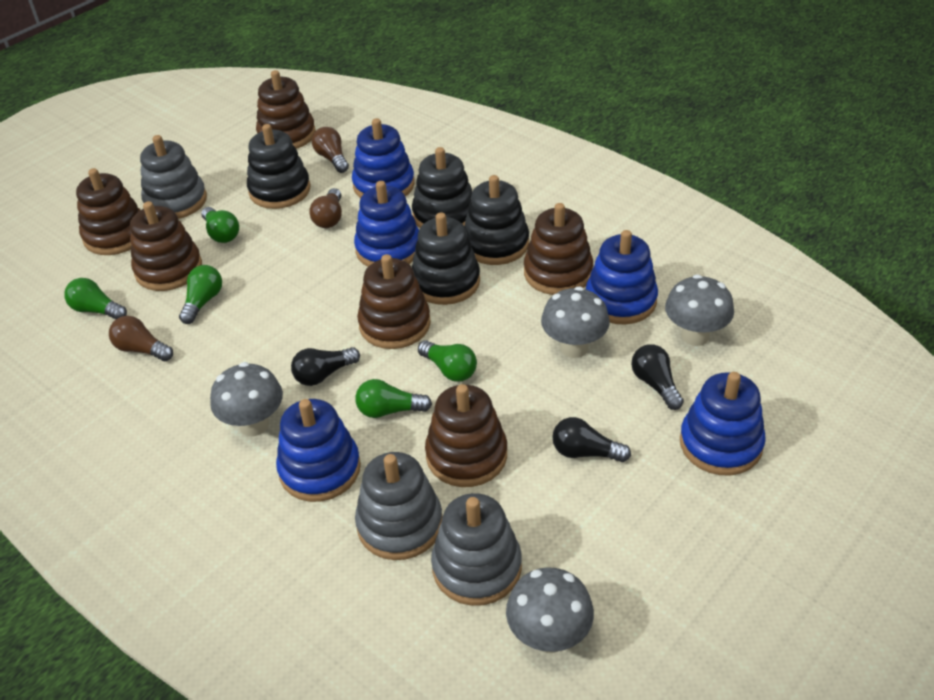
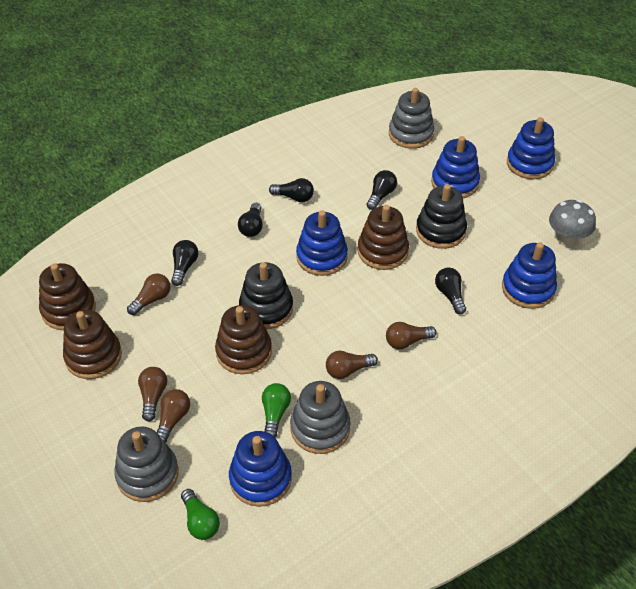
black light bulb: [291,347,360,386] [552,417,631,462] [631,344,684,410] = 3 -> [171,240,198,286] [238,203,263,237] [269,178,314,202] [366,170,397,210] [435,268,466,315] = 5
black stacking toy: [247,124,311,209] [412,147,472,228] [412,212,480,305] [464,175,529,265] = 4 -> [239,262,293,329] [416,184,467,249] = 2
brown light bulb: [109,316,173,361] [309,188,342,228] [312,127,349,173] = 3 -> [127,274,171,315] [138,367,167,422] [157,389,190,443] [326,351,378,379] [386,322,437,349] = 5
brown stacking toy: [76,168,140,255] [130,201,202,291] [256,70,316,149] [357,254,431,349] [425,384,507,487] [524,203,593,295] = 6 -> [39,263,96,330] [63,310,122,379] [215,305,272,374] [357,205,409,270] = 4
green light bulb: [64,278,127,319] [179,265,222,324] [201,207,239,243] [355,379,432,418] [418,341,477,382] = 5 -> [181,489,220,540] [262,383,291,437] = 2
grey mushroom: [210,362,283,436] [506,567,594,653] [541,287,610,358] [665,274,734,346] = 4 -> [549,200,596,247] = 1

